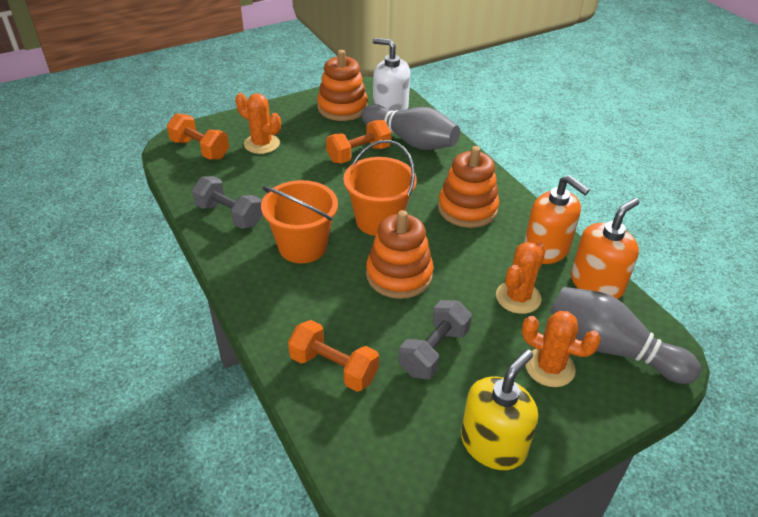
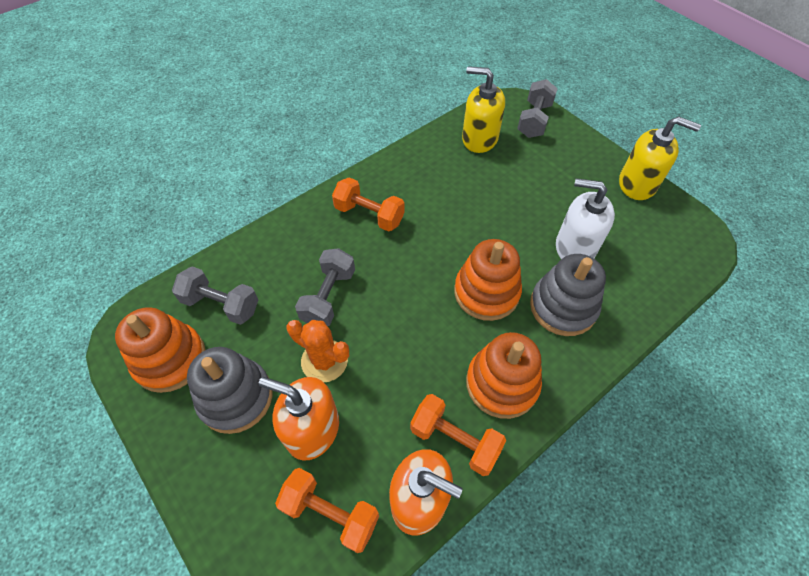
grey bowling pin: [361,104,460,150] [550,287,701,384] = 2 -> none = 0
grey dumbbell: [192,176,263,229] [399,300,472,379] = 2 -> [172,266,258,325] [295,248,355,326] [517,79,558,138] = 3
grey stacking toy: none = 0 -> [187,347,273,434] [530,254,606,336] = 2
orange bucket: [261,180,338,263] [343,140,417,236] = 2 -> none = 0
orange cactus: [235,93,281,154] [496,242,546,314] [522,311,601,387] = 3 -> [287,320,349,382] = 1
yellow soap dispenser: [461,349,538,470] = 1 -> [462,66,505,153] [619,116,701,200] = 2

